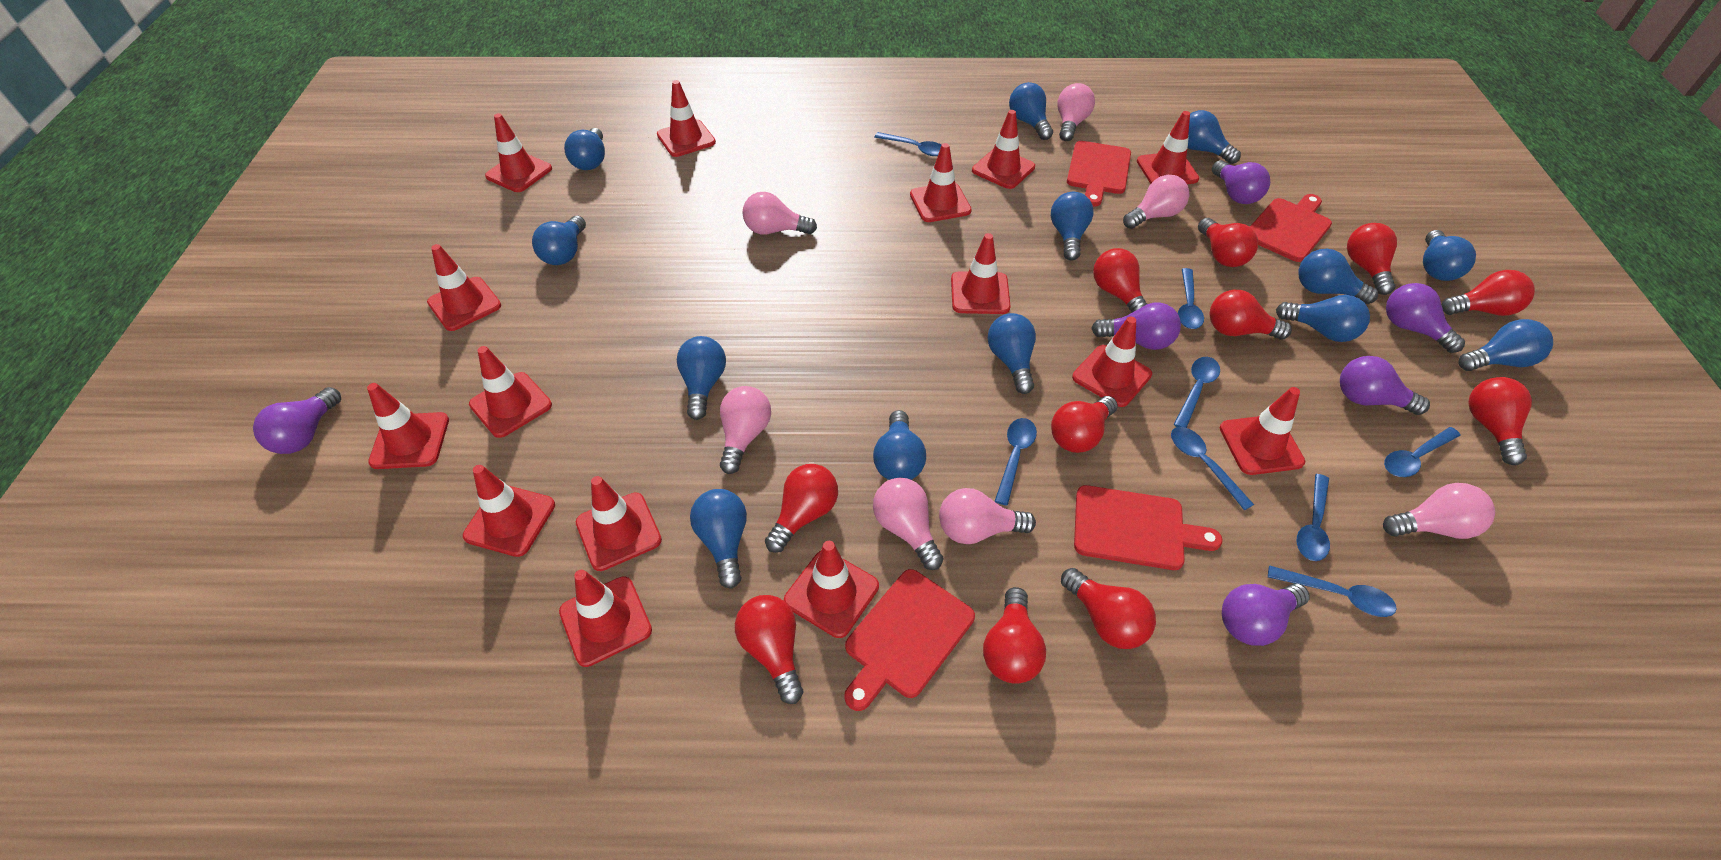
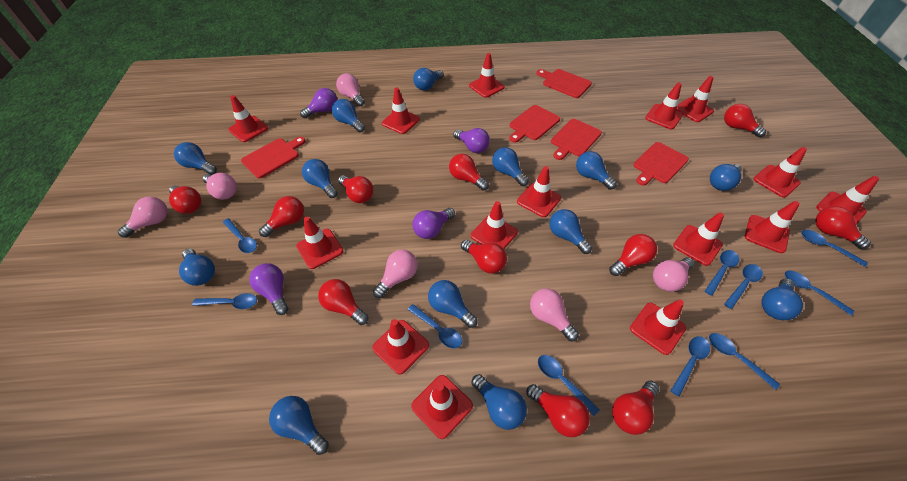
blue spoon: [874,132,941,156] [994,418,1037,506] [1171,427,1254,510] [1174,357,1220,428] [1178,268,1204,329] [1268,565,1397,617] [1297,474,1330,561] [1384,427,1461,477] = 8 -> [192,293,257,309] [223,218,257,253] [408,304,462,349] [538,355,600,416] [670,336,710,396] [705,250,739,296] [709,333,780,390] [724,264,763,309] [785,271,854,316] [801,230,868,267] = 10
pink light bulb: [720,386,771,474] [742,192,817,235] [873,478,944,570] [939,488,1036,544] [1058,83,1095,141] [1123,175,1189,229] [1383,483,1495,539] = 7 -> [118,196,168,238] [203,173,237,200] [336,73,365,106] [373,250,418,298] [530,289,579,341] [653,257,694,292] = 6
purple light bulb: [253,387,341,454] [1091,303,1181,350] [1212,160,1270,204] [1222,584,1310,646] [1340,356,1430,415] [1386,283,1465,353] = 6 -> [249,263,288,315] [300,88,337,118] [413,208,455,239] [453,128,490,153] = 4
red cutting board: [844,569,975,711] [1067,141,1131,207] [1074,485,1223,570] [1250,194,1332,262] = 4 -> [241,137,306,179] [509,105,560,143] [537,69,592,98] [551,119,602,160] [633,142,689,186] = 5

